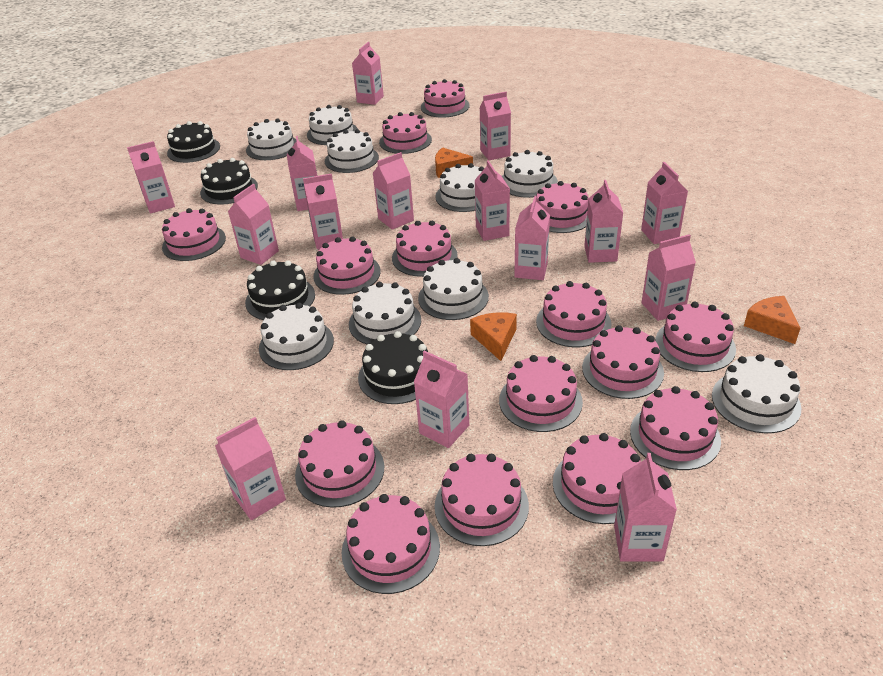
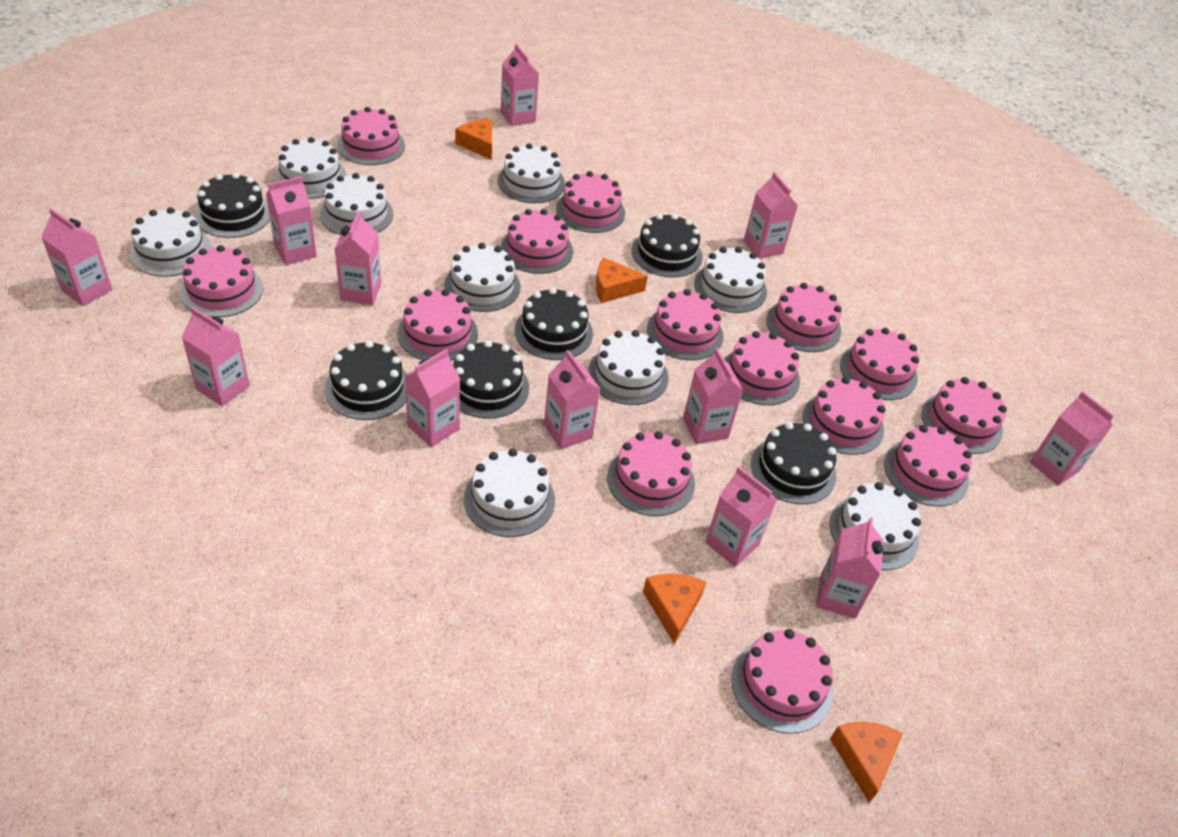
black cake: [167,121,220,163] [200,158,258,205] [245,260,315,320] [358,331,428,404] = 4 -> [195,172,270,238] [325,341,407,420] [453,340,529,419] [515,287,593,360] [632,214,703,278] [751,422,836,504] = 6
orange cheese: [435,147,473,178] [470,312,517,361] [744,296,800,344] = 3 -> [455,119,492,160] [596,257,648,303] [643,573,706,644] [830,722,903,803] = 4
pink cake: [162,208,226,261] [295,420,384,508] [313,237,381,295] [342,494,440,594] [379,112,432,154] [392,221,458,277] [421,79,470,118] [435,454,529,546] [499,355,583,432] [536,181,589,233] [536,281,611,347] [553,433,641,524] [582,325,664,399] [630,386,721,470] [655,302,736,372] = 15 -> [180,245,263,317] [337,107,405,165] [397,289,478,361] [501,209,573,274] [556,171,625,233] [607,431,695,516] [647,289,723,360] [724,331,800,405] [731,629,833,734] [766,283,842,352] [803,377,885,455] [840,328,919,400] [884,425,972,507] [922,377,1007,454] = 14
pink carton: [127,141,175,214] [215,417,286,520] [228,184,279,265] [287,136,317,211] [303,174,343,250] [352,42,384,105] [373,152,414,230] [414,350,469,448] [474,160,510,241] [479,92,511,160] [514,196,550,280] [584,180,623,263] [614,453,677,562] [641,162,688,244] [641,234,696,321] = 15 -> [41,208,112,306] [182,307,250,406] [266,176,317,265] [335,211,381,305] [405,349,460,447] [501,44,539,126] [544,350,600,449] [683,348,743,444] [705,467,777,567] [744,172,798,259] [816,517,884,619] [1030,391,1114,486] = 12

